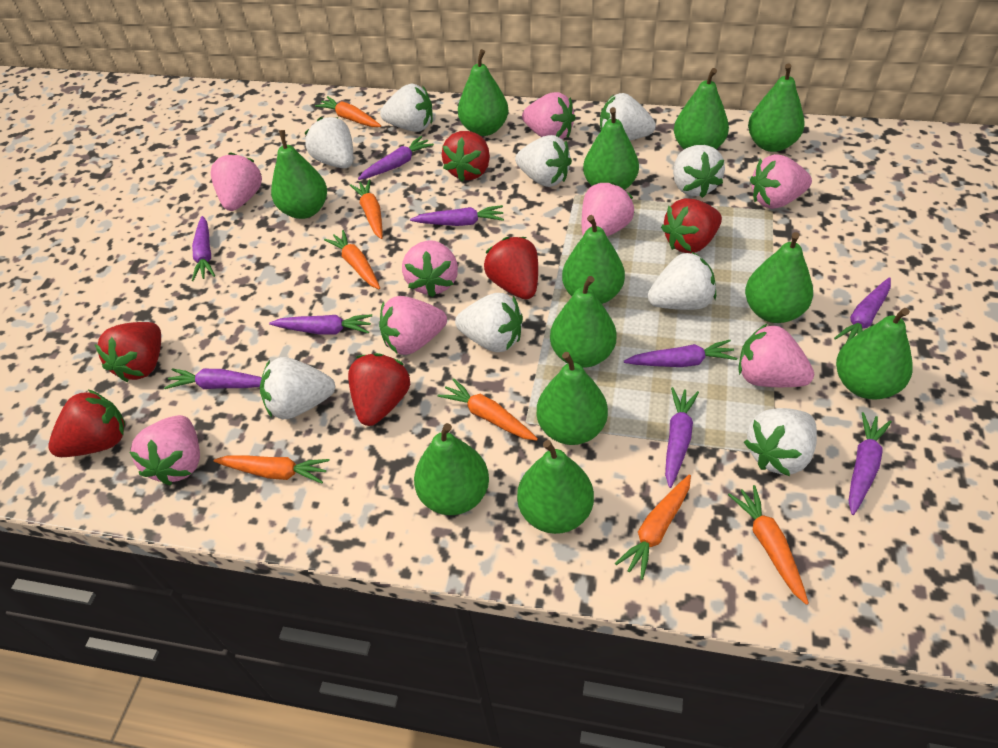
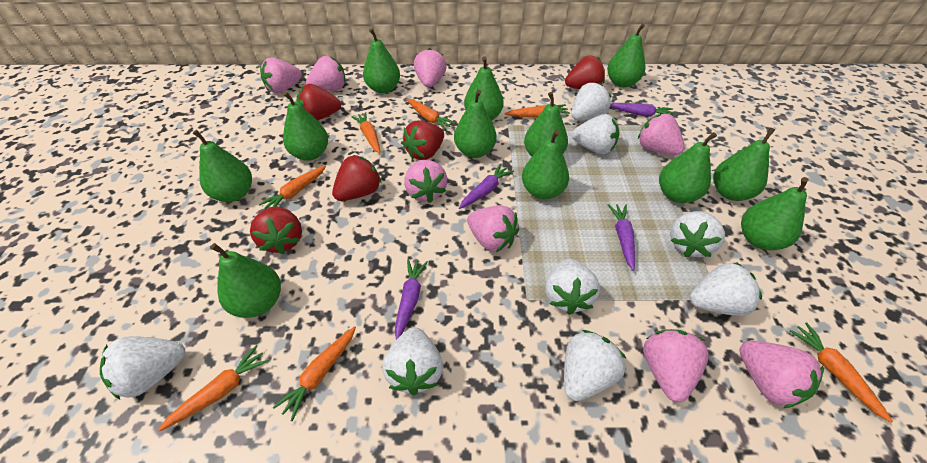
purple carrot: [164,368,262,389] [192,216,215,281] [269,314,372,335] [358,136,434,180] [410,205,504,226] [624,340,737,367] [665,387,699,488] [834,277,891,343] [849,412,892,515] = 9 -> [395,259,428,340] [459,163,514,209] [608,204,635,271] [610,103,674,117] = 4
red strawberry: [48,390,125,457] [94,322,161,382] [348,353,410,426] [442,131,490,182] [484,237,538,299] [661,198,722,253] = 6 -> [250,207,302,254] [296,84,341,120] [332,155,382,201] [402,120,444,160] [565,55,605,89] = 5
white strawberry: [260,357,335,419] [305,117,353,168] [380,84,433,132] [455,293,523,352] [515,135,572,187] [600,93,656,140] [648,252,716,310] [673,145,725,198] [744,408,817,476] = 9 -> [100,336,185,400] [382,327,443,395] [545,258,600,315] [564,330,626,401] [571,83,611,120] [572,114,619,154] [670,211,725,257] [690,262,762,316] = 8

